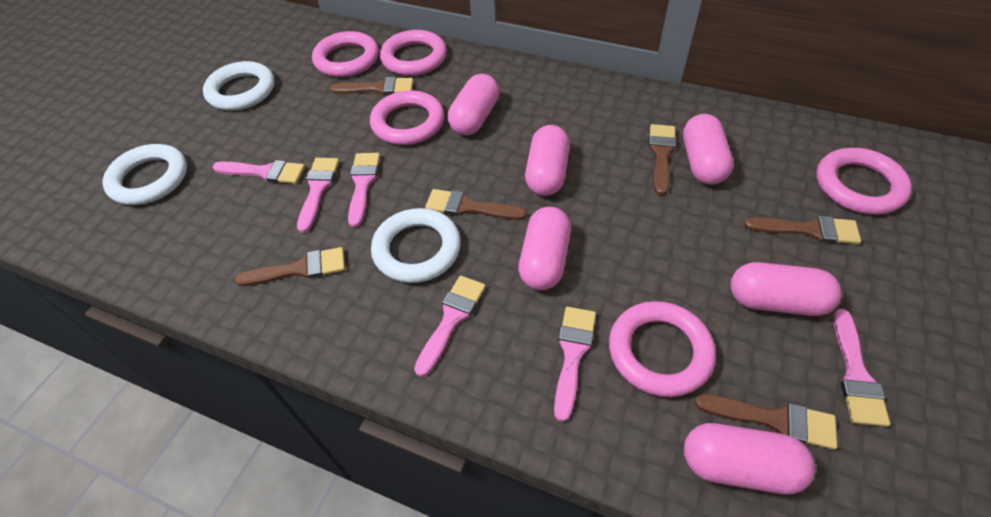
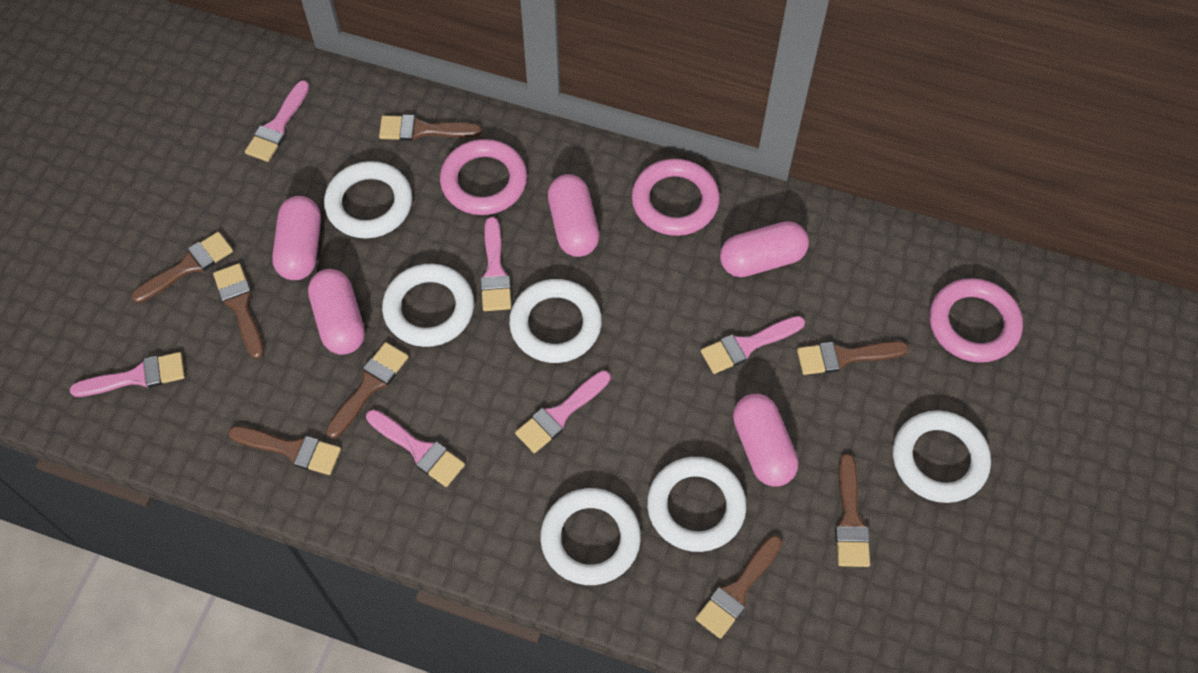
brown brush: [235,247,345,286] [330,77,413,95] [425,189,527,220] [649,124,676,195] [695,394,837,450] [744,216,861,244] = 6 -> [131,232,233,303] [213,263,264,359] [228,426,341,475] [326,342,408,438] [379,115,482,141] [696,535,782,639] [797,341,909,375] [835,454,870,567] = 8
pink capsule: [448,74,499,135] [518,207,571,290] [525,125,570,196] [683,114,733,185] [684,423,815,494] [730,262,841,316] = 6 -> [272,196,321,280] [308,269,365,355] [548,174,599,257] [720,221,809,277] [733,394,798,486] = 5
pink ring: [312,31,379,77] [370,91,444,145] [380,30,447,76] [609,301,716,397] [816,148,912,215] = 5 -> [440,139,527,215] [632,159,720,236] [930,278,1023,363] = 3
white ring: [102,144,187,205] [203,61,275,111] [371,208,461,283] = 3 -> [324,161,412,238] [382,263,474,347] [509,279,602,363] [540,488,641,585] [647,457,746,552] [893,410,991,503] = 6

